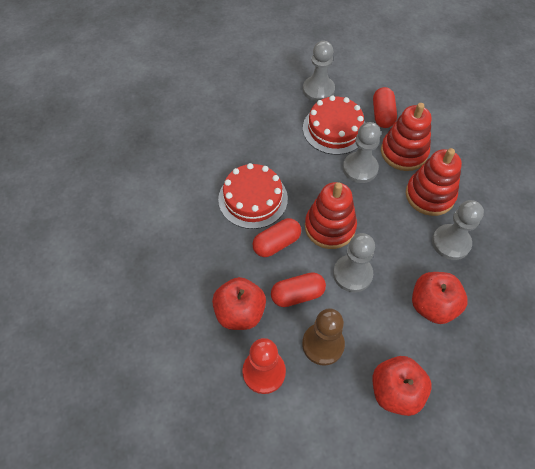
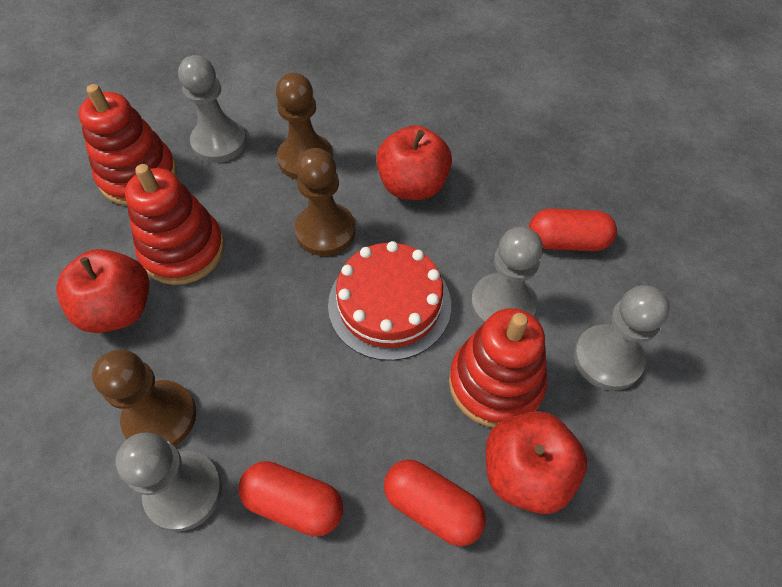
brown pawn: [302,308,345,366] = 1 -> [92,349,196,446] [276,73,333,180] [295,148,355,256] = 3
red cake: [218,163,288,229] [303,95,365,155] = 2 -> [328,241,451,361] = 1
red pawn: [242,338,286,394] = 1 -> none = 0

